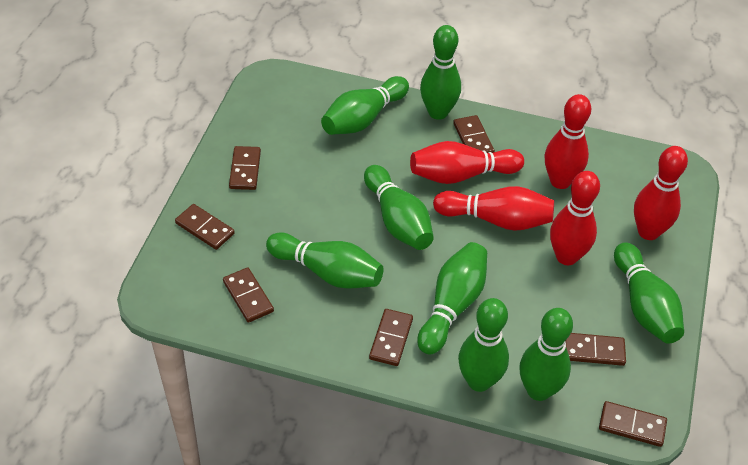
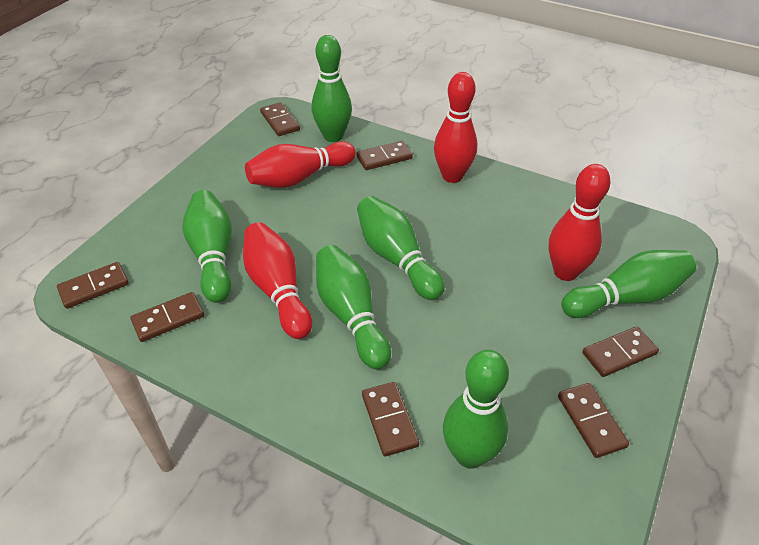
green bowling pin: [266,232,383,289] [321,76,409,135] [364,165,434,250] [417,242,487,355] [420,25,461,120] [458,298,509,392] [519,308,573,401] [614,242,684,344] = 8 -> [182,190,232,303] [312,35,352,142] [316,245,391,370] [357,196,444,300] [443,350,509,469] [561,250,696,318] = 6
red bowling pin: [410,141,524,184] [433,186,554,231] [545,94,591,189] [550,171,600,265] [634,146,688,240] = 5 -> [243,222,312,339] [245,141,356,188] [434,72,477,183] [549,164,611,281] = 4

